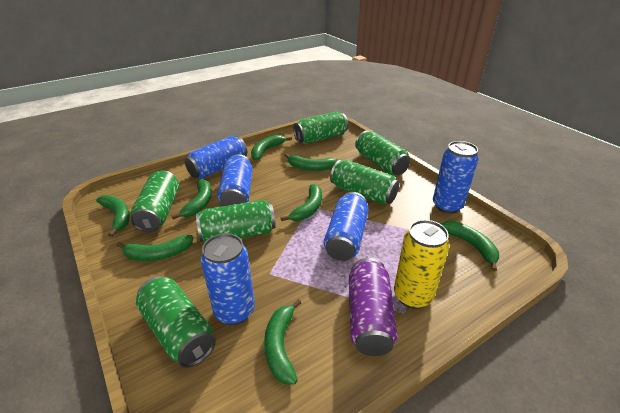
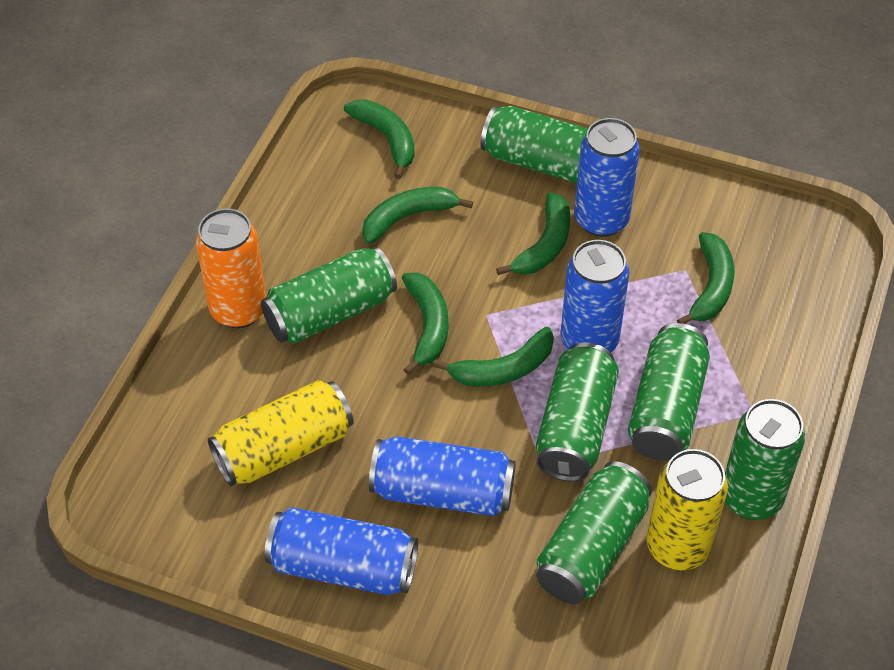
blue can: [185,136,247,179] [201,233,255,325] [217,154,253,206] [324,192,369,261] [433,141,479,214] = 5 -> [265,507,418,595] [369,436,516,516] [560,240,629,352] [574,118,640,237] = 4
green banana: [96,195,130,237] [117,235,194,261] [172,179,212,220] [251,135,292,160] [264,299,301,385] [281,184,322,221] [284,153,338,171] [441,221,499,271] = 8 -> [344,99,414,179] [362,187,473,244] [402,272,448,375] [433,327,554,387] [496,192,570,275] [677,232,734,324] = 6
orange can: none = 0 -> [196,208,266,328] = 1
purple can: [349,258,398,356] = 1 -> none = 0
yellow can: [394,220,450,309] = 1 -> [208,380,354,486] [647,449,728,570] = 2

